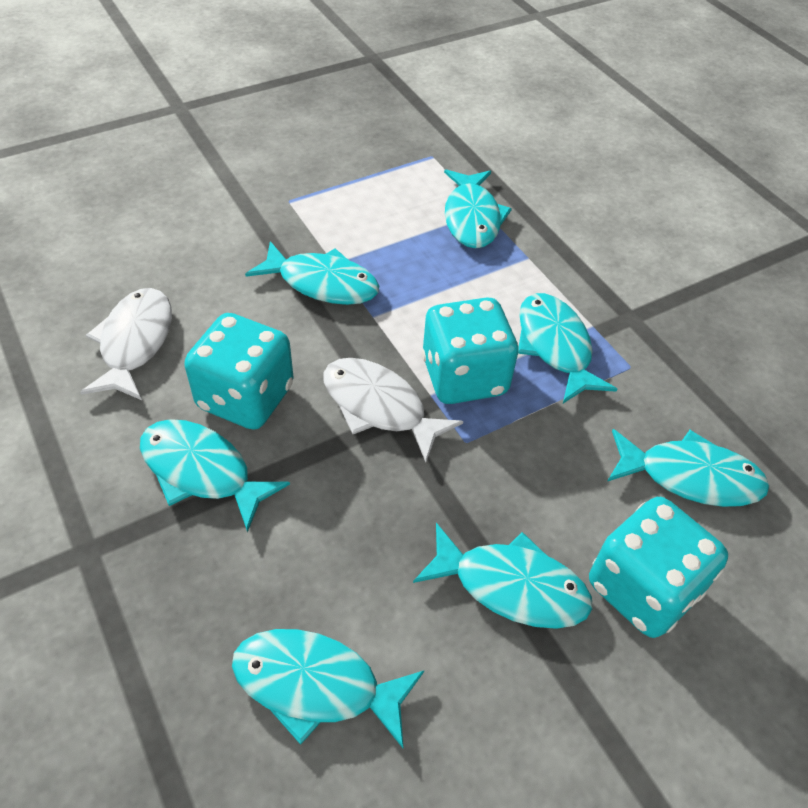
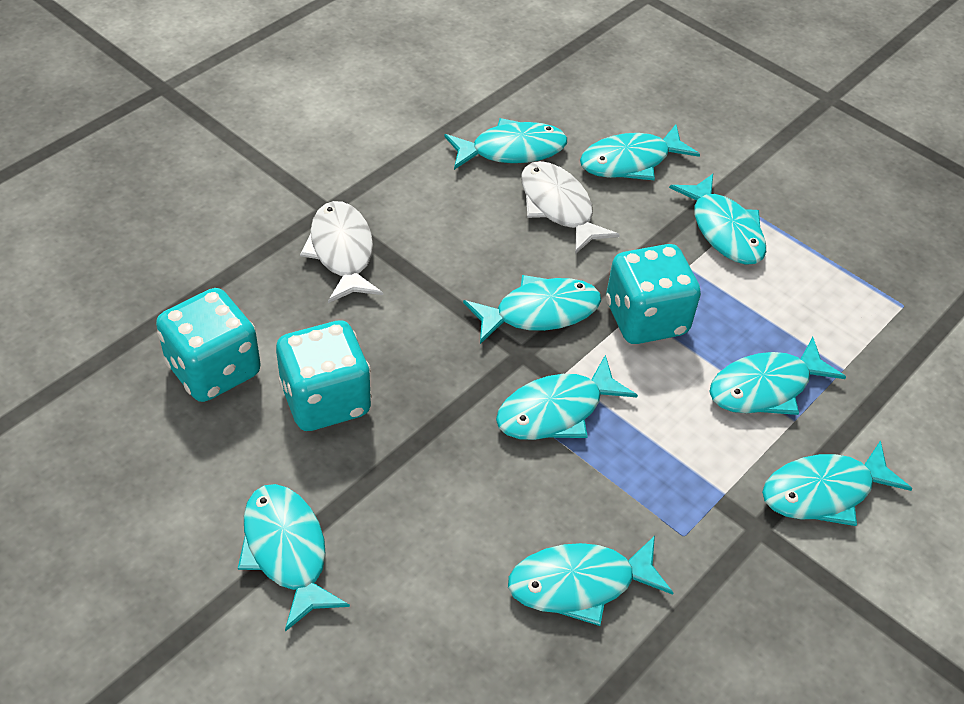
turquoise fish: [140,419,290,533] [232,629,424,748] [245,241,379,305] [413,523,593,629] [444,169,512,249] [518,293,617,403] [607,429,769,507] = 7 -> [238,484,350,632] [444,118,567,170] [463,275,601,344] [496,355,638,440] [508,536,674,626] [580,125,700,180] [669,174,766,265] [709,337,846,415] [762,440,912,526] = 9

